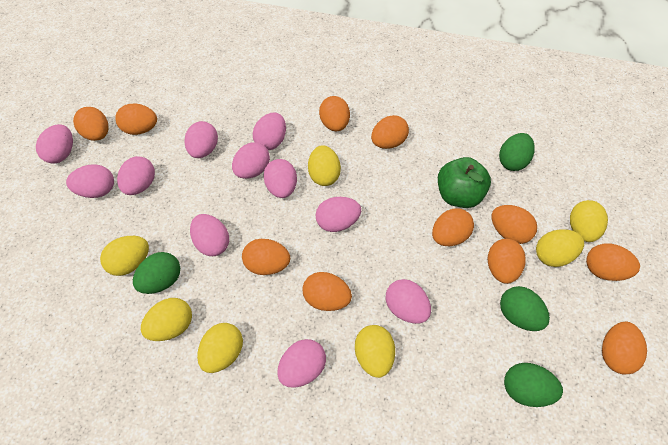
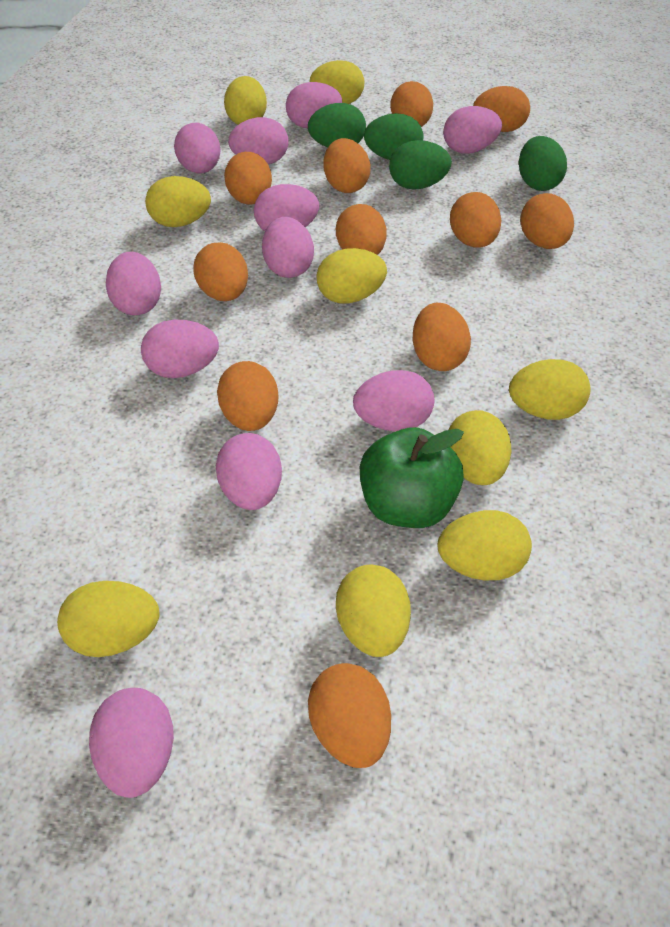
yellow egg: [100,236,149,276] [141,298,192,341] [197,323,243,373] [308,145,341,186] [355,325,395,378] [536,229,584,267] [570,200,608,242] = 7 -> [57,581,159,657] [145,176,211,227] [224,76,267,125] [309,60,364,104] [316,248,387,304] [336,565,411,657] [438,510,532,580] [449,410,512,485] [509,359,591,420] = 9

